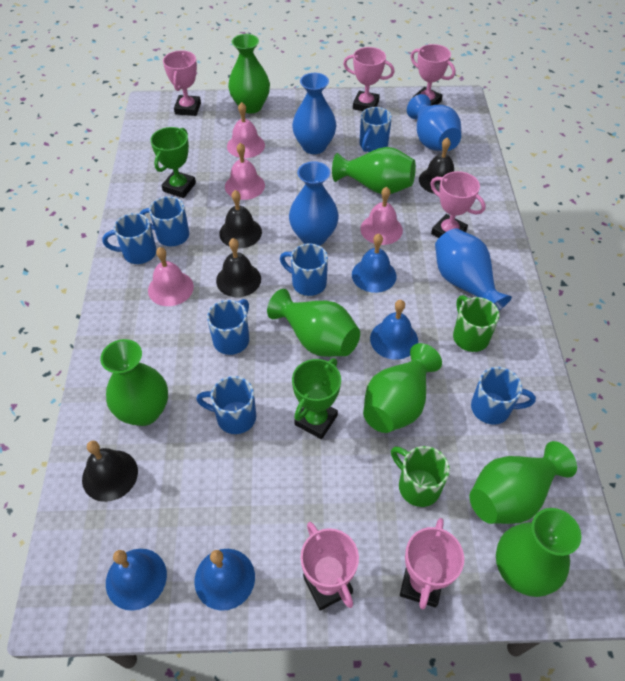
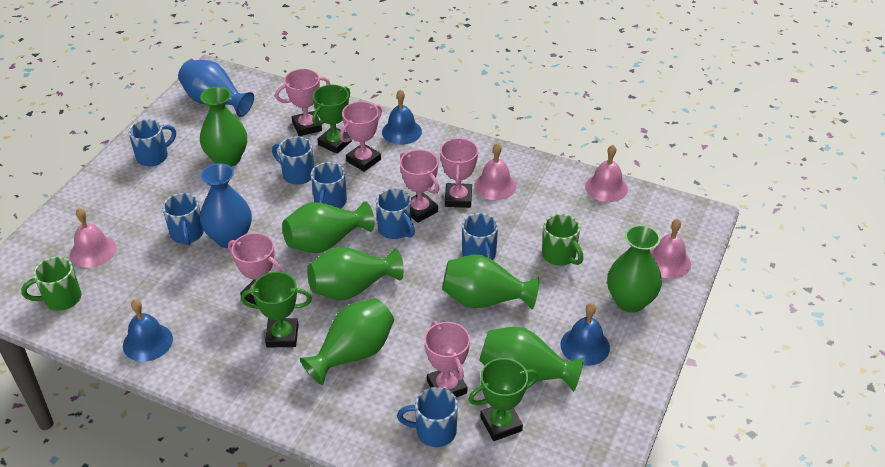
black bell: [82,441,138,502] [216,238,261,297] [219,190,262,248] [419,137,454,194] = 4 -> none = 0
blue bell: [106,549,167,611] [194,549,255,611] [352,234,396,293] [370,300,418,360] = 4 -> [123,299,173,362] [382,89,422,145] [561,303,610,366] = 3
blue vase: [289,161,339,246] [292,73,336,154] [407,94,461,151] [435,228,512,310] = 4 -> [178,60,254,117] [200,163,252,248] = 2
green trophy: [151,127,196,198] [292,358,341,439] = 2 -> [241,272,312,347] [313,85,352,154] [468,358,538,441] = 3

